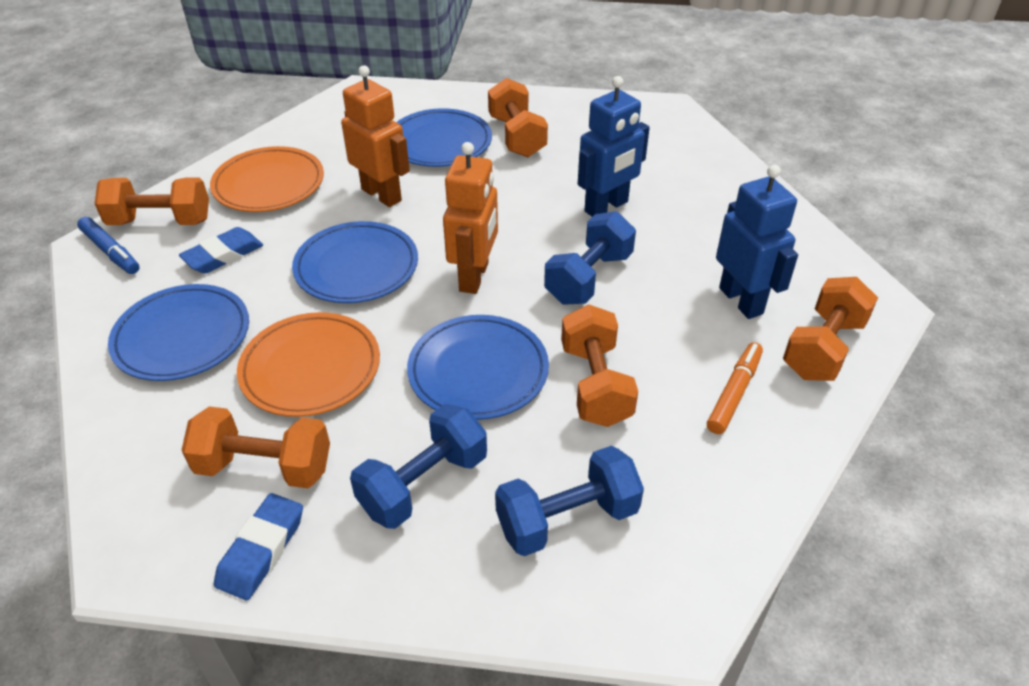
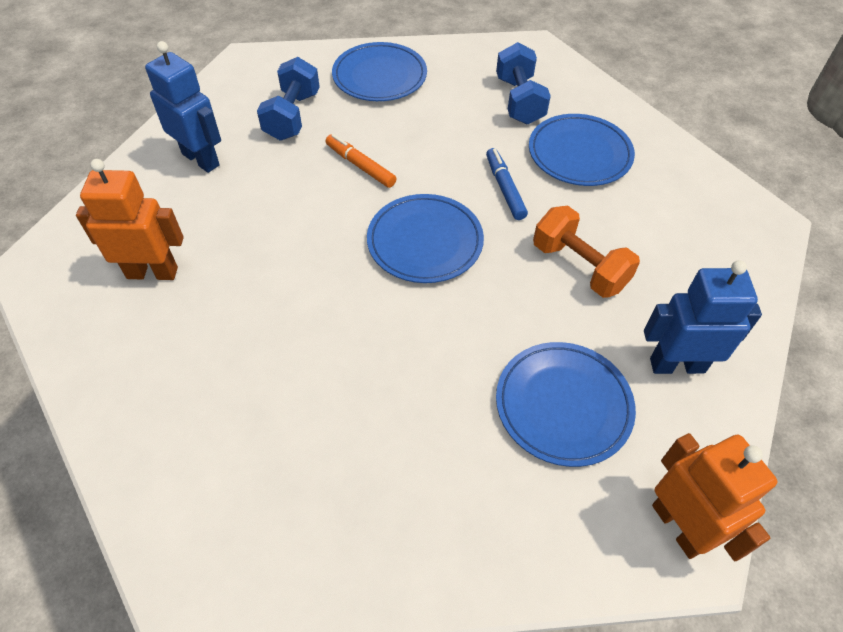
blue dumbbell: [350,404,487,529] [495,446,644,556] [544,211,636,305] = 3 -> [257,57,320,141] [496,42,551,124] = 2
blue eraser: [179,227,263,274] [214,493,303,600] = 2 -> none = 0
orange dumbbell: [95,178,209,225] [182,406,330,488] [488,78,548,157] [561,304,638,427] [783,277,878,381] = 5 -> [533,206,640,298] = 1
orange plate: [210,146,324,212] [237,312,380,417] = 2 -> none = 0

